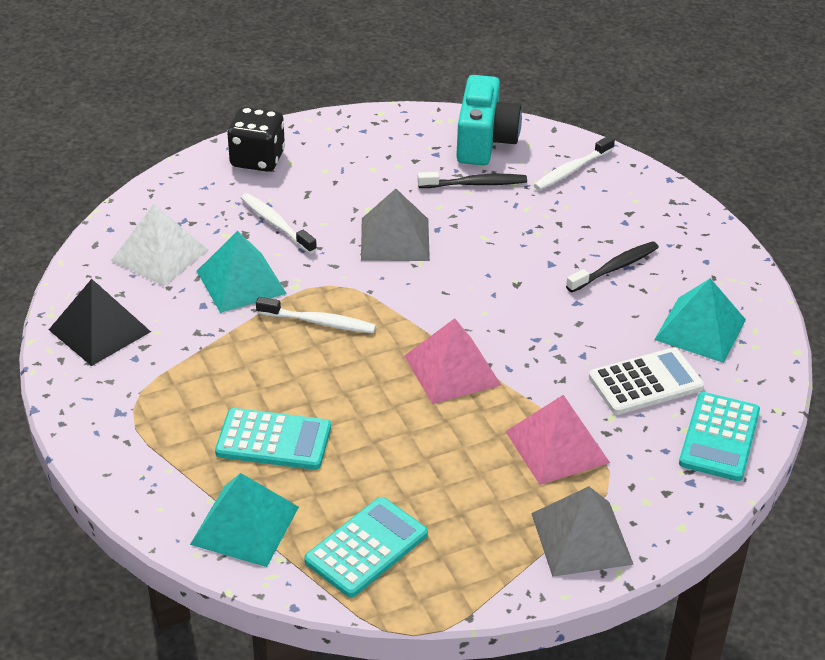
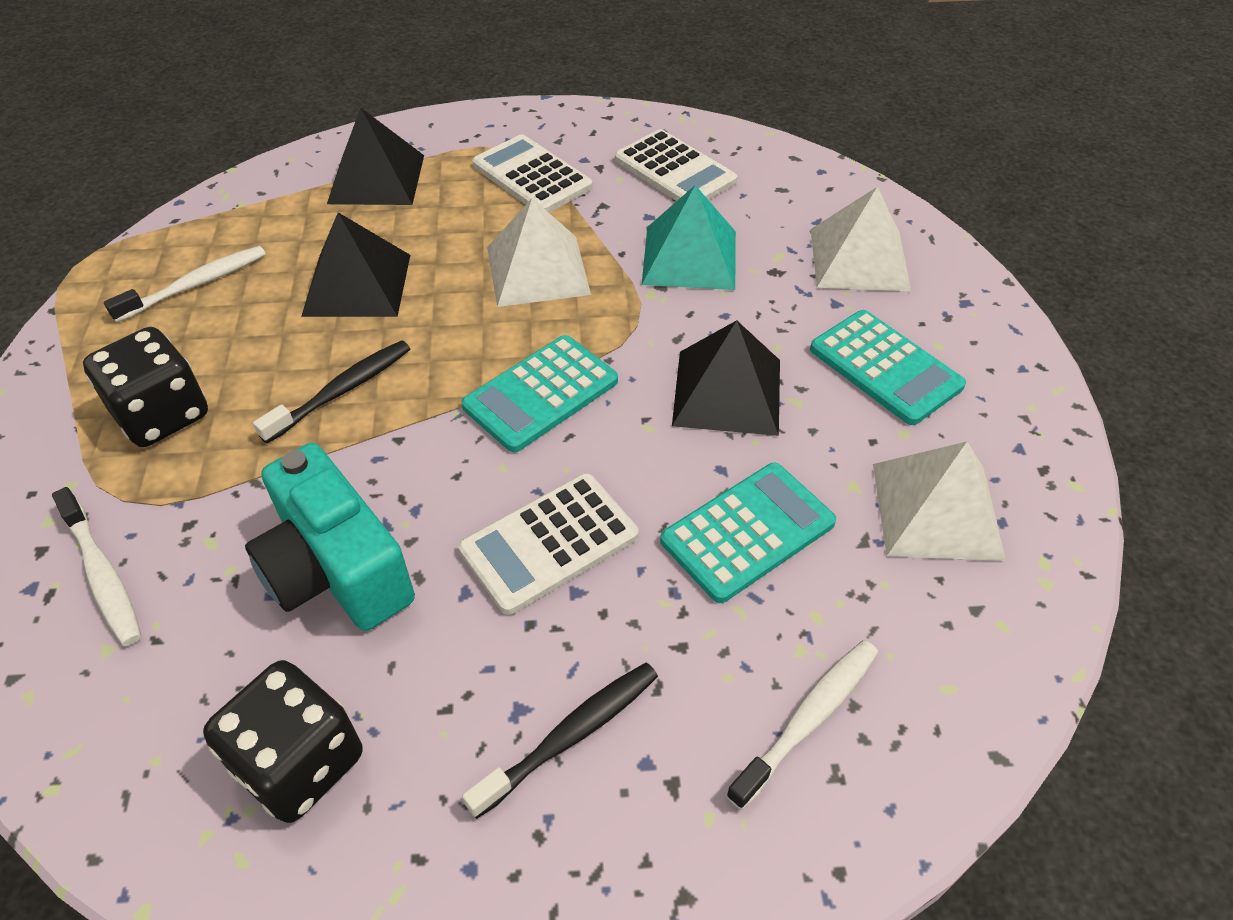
black dice: [227,107,285,172] = 1 -> [83,327,208,447] [203,660,362,823] = 2
black pyramid: [49,279,151,366] = 1 -> [301,212,410,317] [327,108,424,205] [672,320,780,436] = 3
grey pyramid: [361,189,430,261] [531,486,634,577] = 2 -> none = 0
pink pyramid: [404,318,501,404] [505,395,610,485] = 2 -> none = 0
turquoise pyramid: [190,473,299,567] [197,231,287,313] [654,278,746,363] = 3 -> [642,185,736,290] = 1
white calculator: [589,348,704,415] = 1 -> [458,473,639,615] [472,134,593,212] [615,129,737,201] = 3
white pyramid: [111,204,208,286] = 1 -> [487,198,591,307] [811,187,911,291] [873,442,1006,561] = 3

